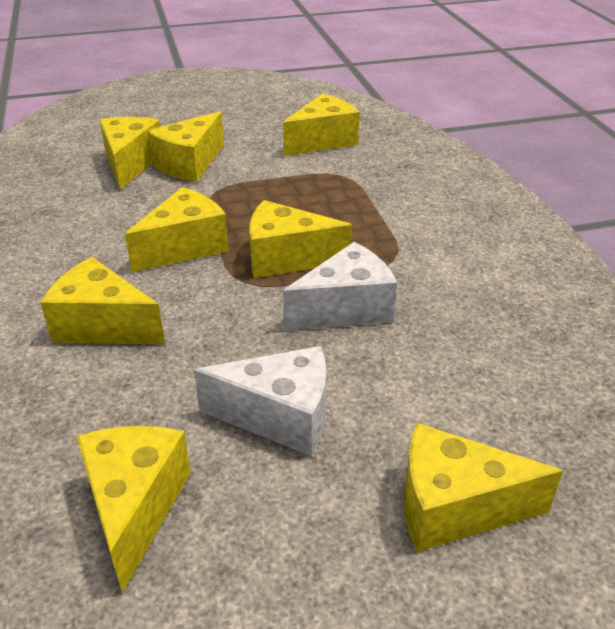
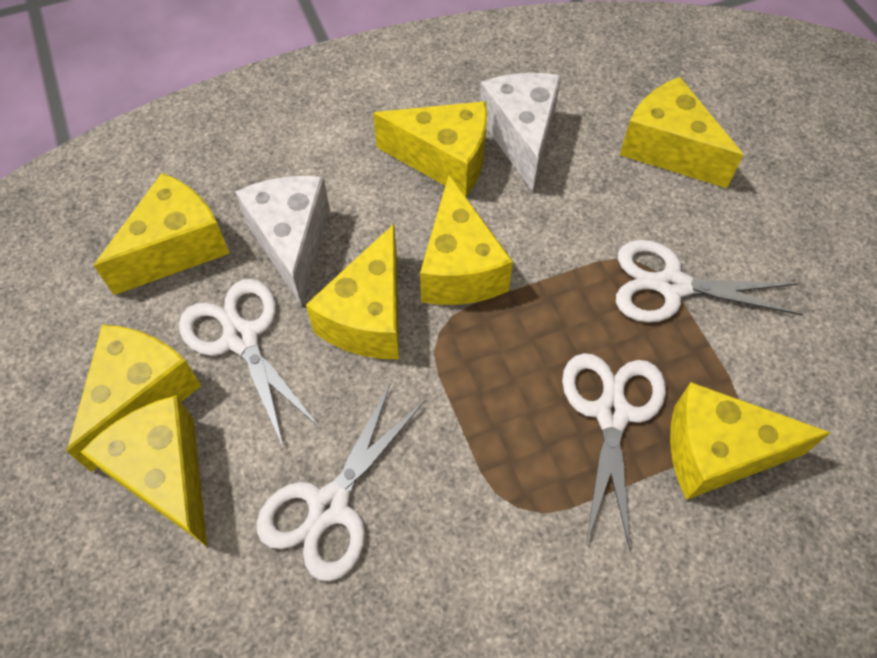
white scissors: none = 0 -> [179,279,321,448] [257,383,424,582] [562,353,666,550] [616,240,803,323] = 4

